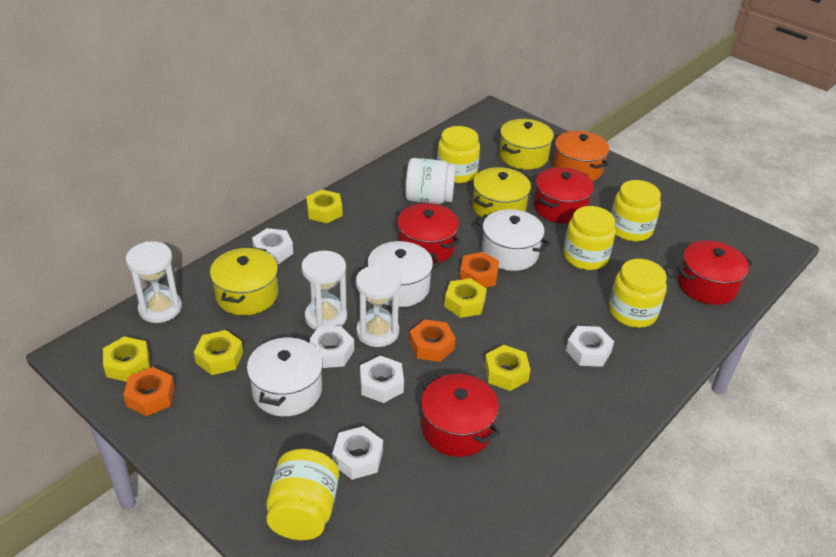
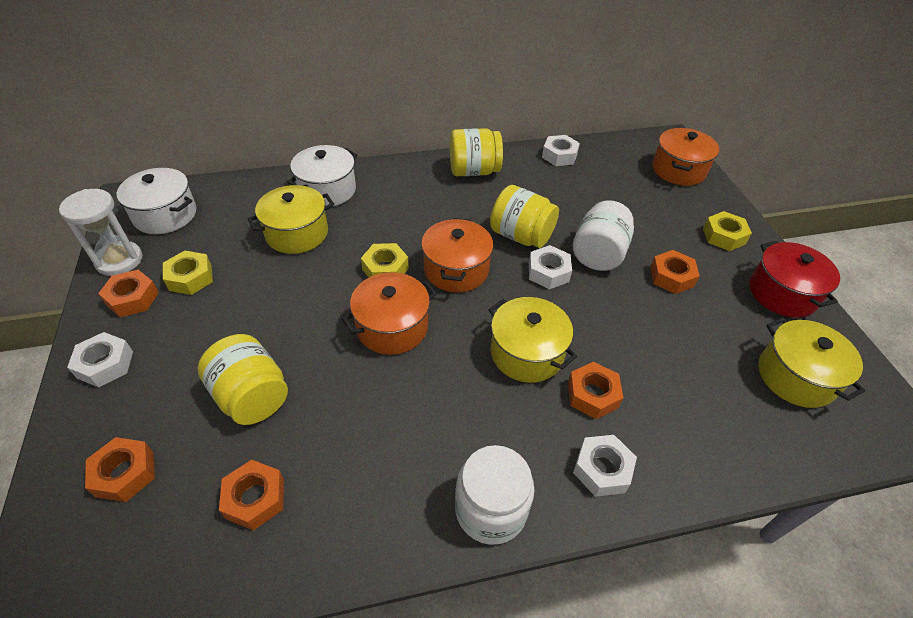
orange nut: [123,367,175,416] [409,319,456,362] [459,252,499,288] = 3 -> [85,437,155,502] [98,270,159,317] [219,460,284,530] [568,362,623,419] [650,250,700,294] = 5
orange pot: [553,131,609,181] = 1 -> [342,272,437,355] [421,218,494,292] [652,128,719,186] = 3
red pot: [397,203,460,264] [421,374,500,457] [534,167,594,223] [676,240,753,305] = 4 -> [750,241,840,317] = 1
white hourglass: [126,241,182,323] [301,251,347,330] [356,264,401,347] = 3 -> [59,189,142,276] = 1
white jar: [405,158,456,204] = 1 -> [455,445,534,545] [573,200,634,271] = 2
white nut: [252,228,293,264] [310,326,354,368] [332,426,383,480] [360,356,404,403] [566,326,614,367] = 5 -> [67,332,133,387] [529,245,572,289] [542,135,580,166] [573,435,637,497] = 4
white pot: [247,335,323,416] [359,241,440,307] [476,209,550,271] = 3 -> [117,168,196,234] [287,145,358,207] = 2
yellow jar: [266,449,339,540] [437,126,480,183] [563,206,616,270] [609,259,667,328] [611,180,661,242] = 5 -> [197,334,288,425] [450,128,503,176] [490,185,559,248] = 3
yellow nut: [103,336,150,382] [194,330,243,375] [306,190,342,223] [444,278,487,318] [484,345,530,391] = 5 -> [163,251,213,295] [361,243,409,278] [703,211,752,251] = 3

